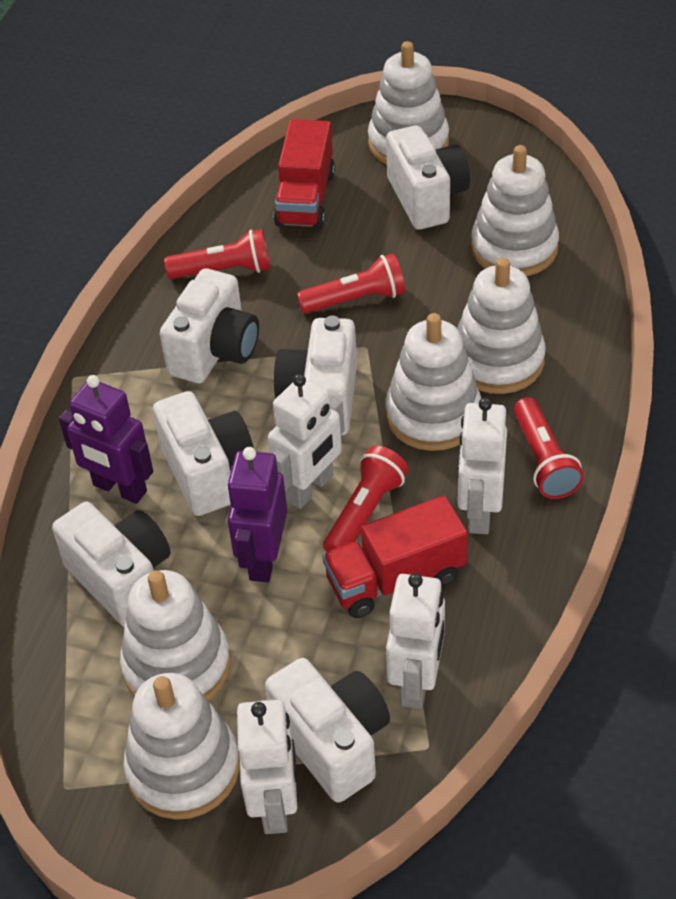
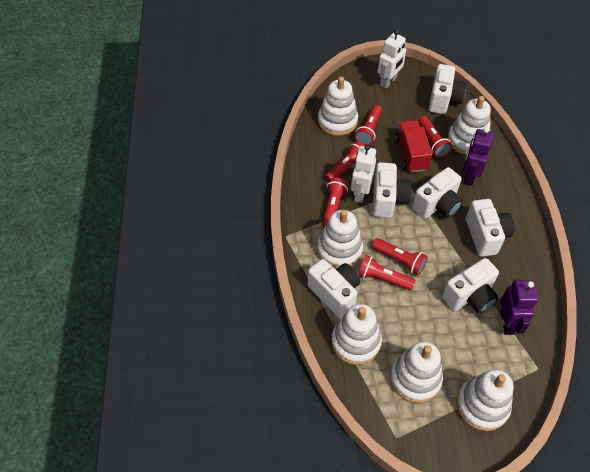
red flashlight: [164,229,270,279] [297,253,405,314] [323,446,409,552] [514,397,584,499] = 4 -> [322,178,348,227] [325,141,365,182] [355,105,382,145] [358,255,415,290] [372,238,427,275] [418,116,452,158] = 6
red truck: [273,119,335,229] [322,496,468,618] = 2 -> [395,120,432,172] = 1
white robot: [237,699,297,834] [268,374,345,509] [386,573,445,709] [458,398,507,534] = 4 -> [351,145,376,203] [378,30,407,89] = 2

